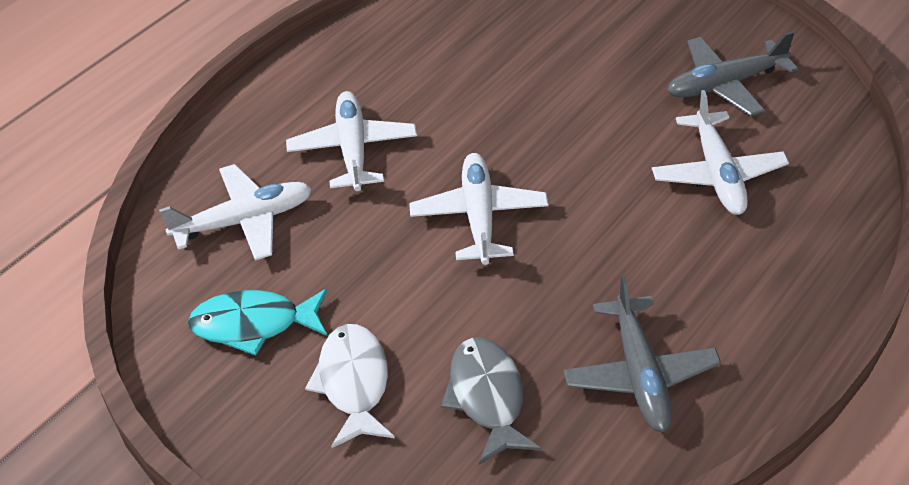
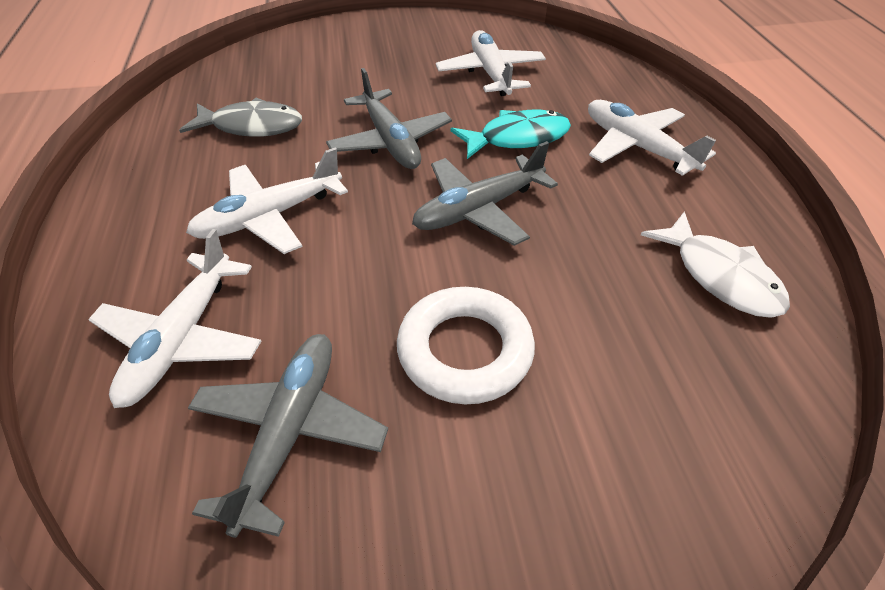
grey plane: [563,275,721,432] [667,31,798,116] = 2 -> [188,334,388,538] [326,68,452,169] [412,141,558,246] = 3
white ring: none = 0 -> [397,287,535,404] = 1

